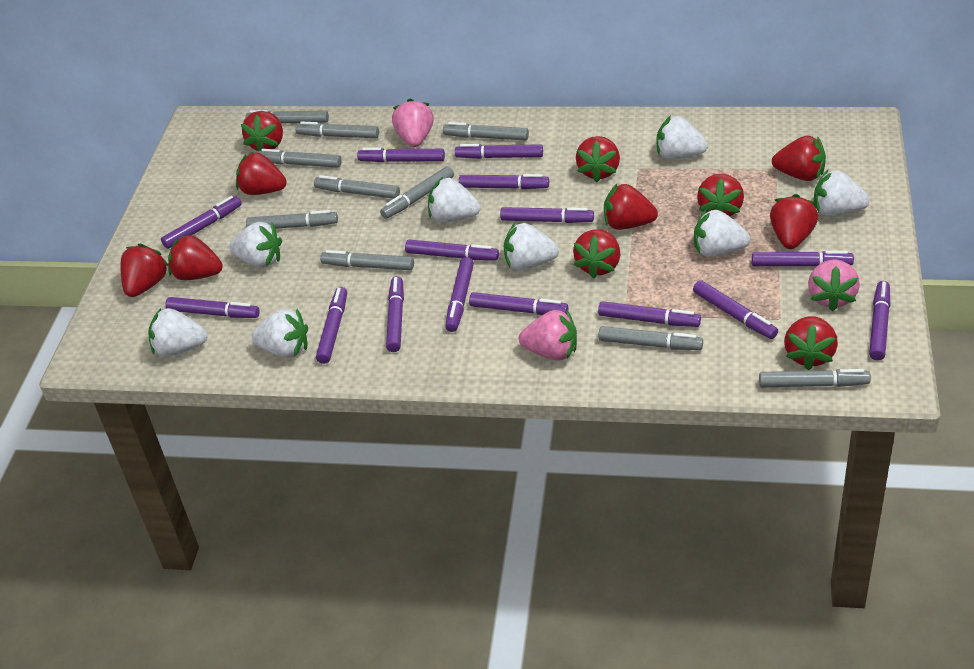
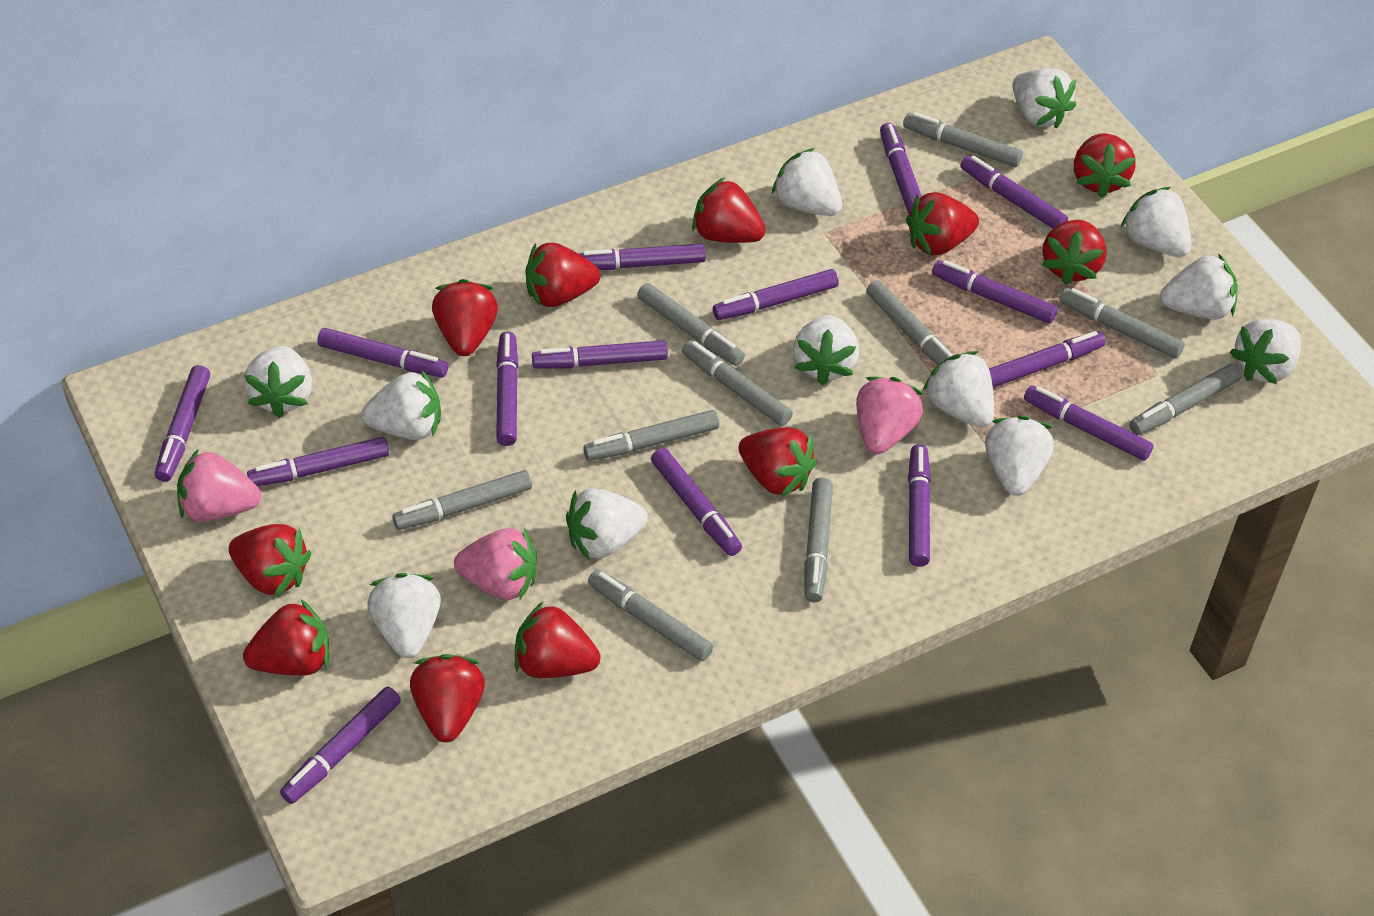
white strawberry: [148,308,207,357] [229,222,282,268] [252,309,308,358] [428,177,481,222] [504,223,559,270] [657,116,708,160] [694,209,750,257] [814,170,870,216] = 8 -> [244,346,312,418] [361,370,441,440] [367,573,441,658] [566,488,648,560] [772,148,842,216] [793,315,859,385] [923,351,994,428] [985,416,1054,496] [1012,68,1076,129] [1121,187,1191,257] [1160,253,1238,319] [1230,318,1301,384] = 12

